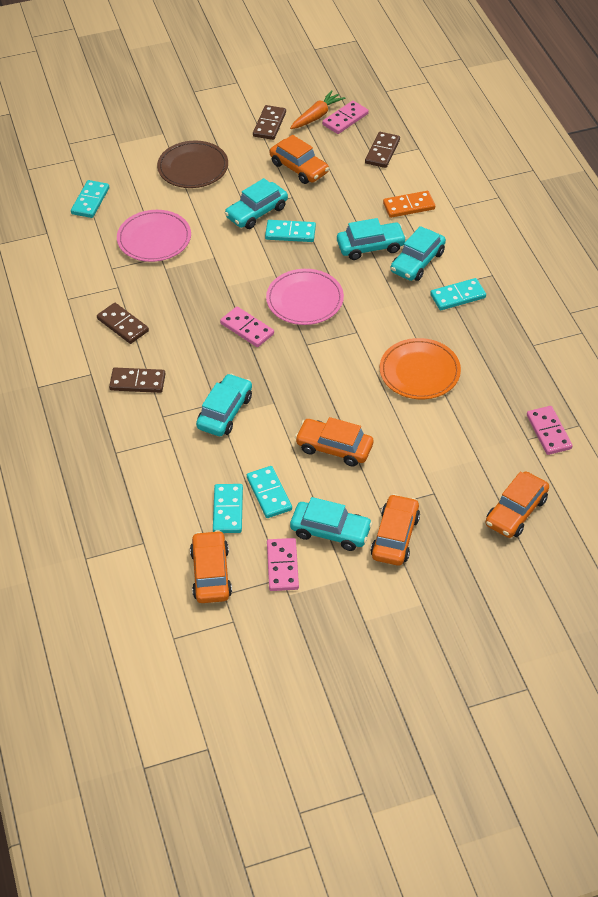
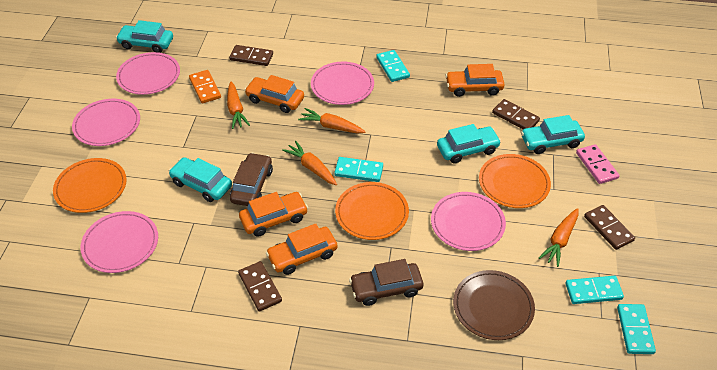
brown car: none = 0 -> [230,153,273,206] [349,259,423,306] = 2
orange car: [190,530,232,603] [270,135,329,184] [295,417,373,467] [371,494,420,566] [486,471,549,538] = 5 -> [239,192,308,237] [244,75,304,113] [266,224,338,275] [446,64,505,97] = 4
orange carrot: [290,90,345,129] = 1 -> [227,81,250,129] [282,141,337,185] [298,108,366,134] [539,208,578,267] = 4
orange plate: [380,338,461,399] = 1 -> [53,158,127,213] [335,182,409,240] [479,154,551,208] = 3
pink domino: [220,307,274,347] [267,538,299,591] [322,101,369,134] [527,406,573,455] = 4 -> [576,144,619,184] = 1
pink plate: [117,210,191,262] [266,269,344,325] = 2 -> [72,99,140,146] [81,211,158,273] [116,52,180,95] [311,62,374,105] [431,192,506,251] = 5
turquoise car: [196,374,252,436] [225,178,288,229] [290,497,373,551] [337,218,407,260] [390,226,446,281] = 5 -> [116,20,173,53] [169,157,232,202] [437,124,501,164] [521,115,585,154] = 4
turquoise domino: [71,180,109,218] [213,484,243,533] [247,466,292,518] [265,220,316,242] [430,278,486,310] = 5 -> [334,157,383,182] [376,50,410,82] [565,276,624,304] [617,304,656,354] = 4

